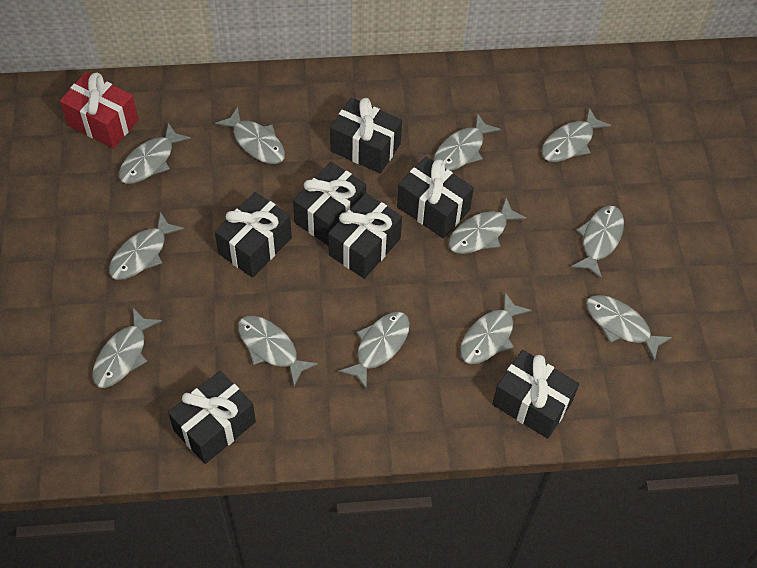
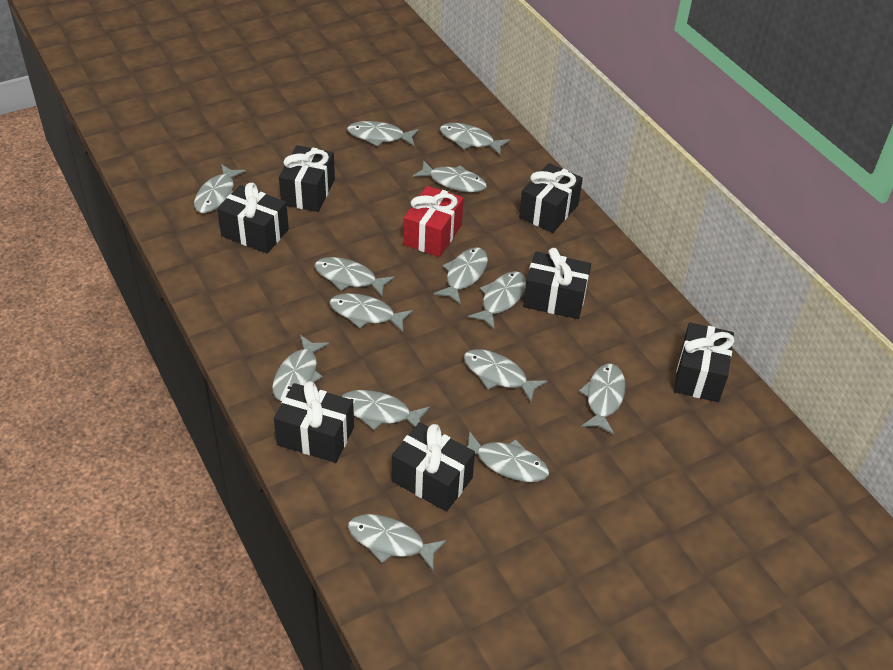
grey fish: [92,308,162,388] [109,212,184,280] [119,123,191,184] [215,107,285,164] [238,316,318,386] [339,312,410,390] [433,113,501,171] [448,198,527,254] [460,292,532,364] [542,108,611,162] [571,206,624,279] [586,295,672,362] = 12 -> [194,164,246,213] [272,335,330,401] [315,257,395,297] [330,293,413,332] [341,390,430,430] [347,121,419,147] [348,514,447,570] [413,160,487,192] [433,247,488,305] [440,123,510,155] [464,349,548,402] [467,431,549,482] [468,271,526,330] [579,364,626,435] = 14

